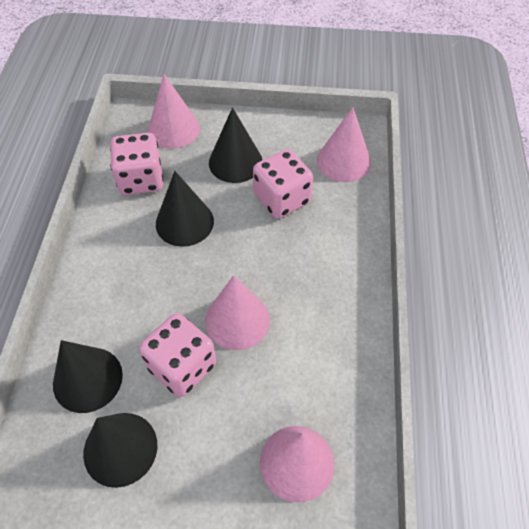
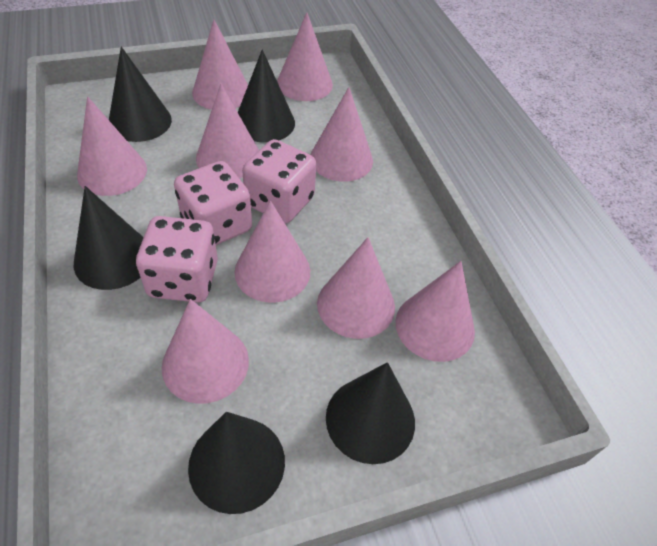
black cone: [53,340,123,413] [83,413,157,488] [156,171,214,247] [209,107,262,183] = 4 -> [74,186,144,290] [109,47,172,142] [188,412,285,514] [238,49,295,143] [326,362,415,464] = 5
pink cone: [148,74,200,149] [205,275,270,350] [260,426,334,502] [317,107,371,182] = 4 -> [77,96,147,196] [162,299,249,404] [192,20,248,110] [196,84,259,179] [234,201,310,303] [277,12,333,101] [311,87,373,182] [317,237,395,339] [396,261,475,362] = 9

